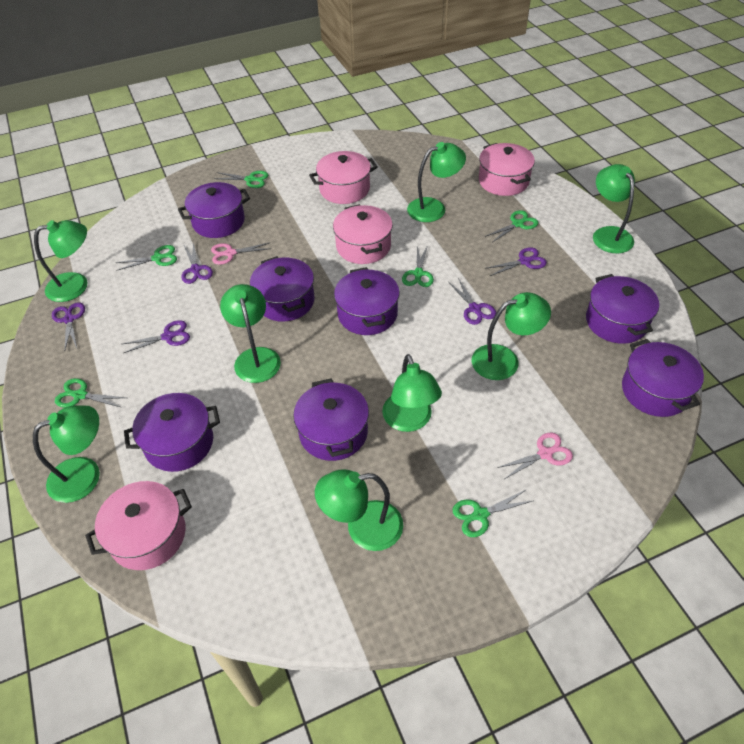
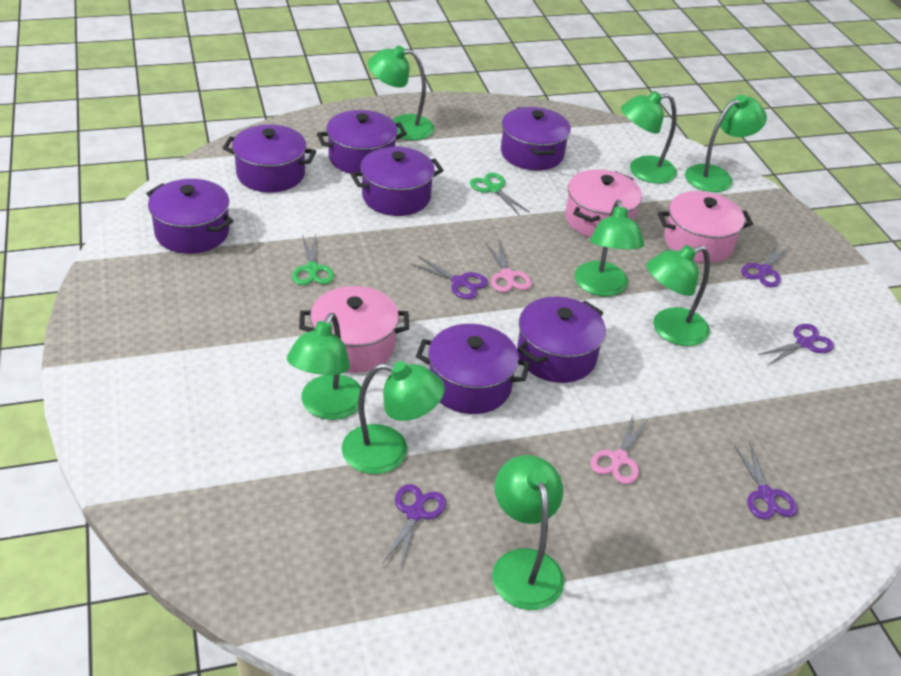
green scissors: [55,378,126,408] [116,245,177,271] [214,171,268,188] [402,245,434,287] [453,489,532,537] [485,210,538,242] = 6 -> [292,235,334,285] [470,173,530,216] = 2
pink pot: [85,481,192,570] [309,151,378,204] [333,204,393,264] [479,143,535,196] = 4 -> [299,286,409,373] [565,169,642,238] [658,191,753,263] = 3

